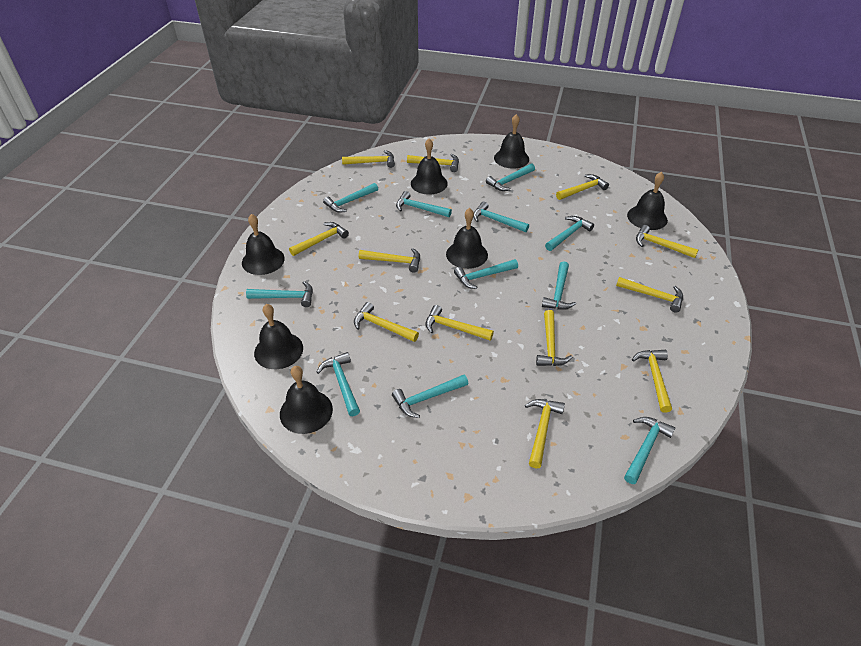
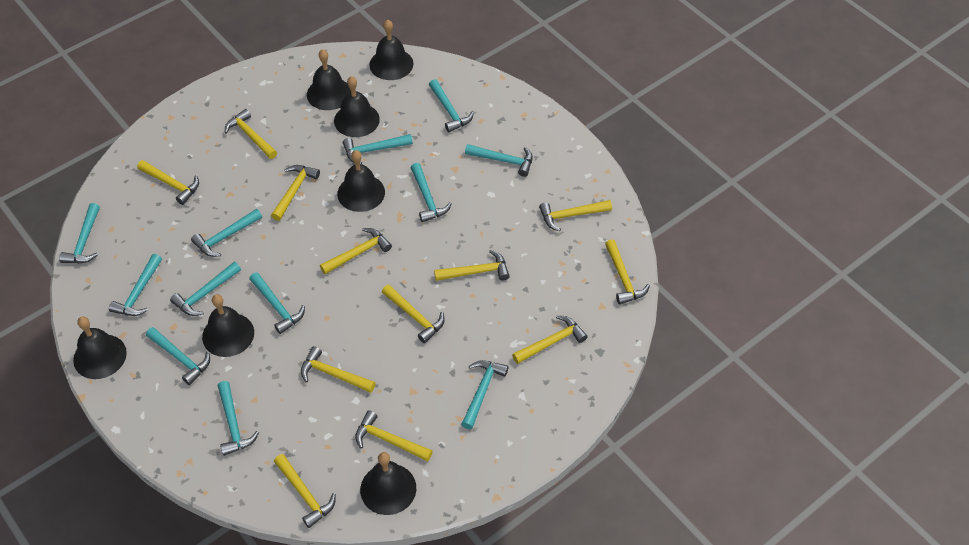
turquoise hammer: [246,281,313,307] [317,352,360,416] [323,183,378,213] [392,375,468,418] [396,191,452,217] [454,259,518,289] [473,201,529,232] [486,163,535,191] [542,261,576,310] [545,216,594,251] [624,417,676,484] = 11 -> [59,203,100,263] [109,254,162,316] [146,327,210,385] [170,262,241,316] [191,209,262,257] [218,381,259,456] [249,272,305,334] [343,134,413,164] [411,163,452,222] [429,79,474,132] [461,360,508,429] [465,144,533,177] = 12

